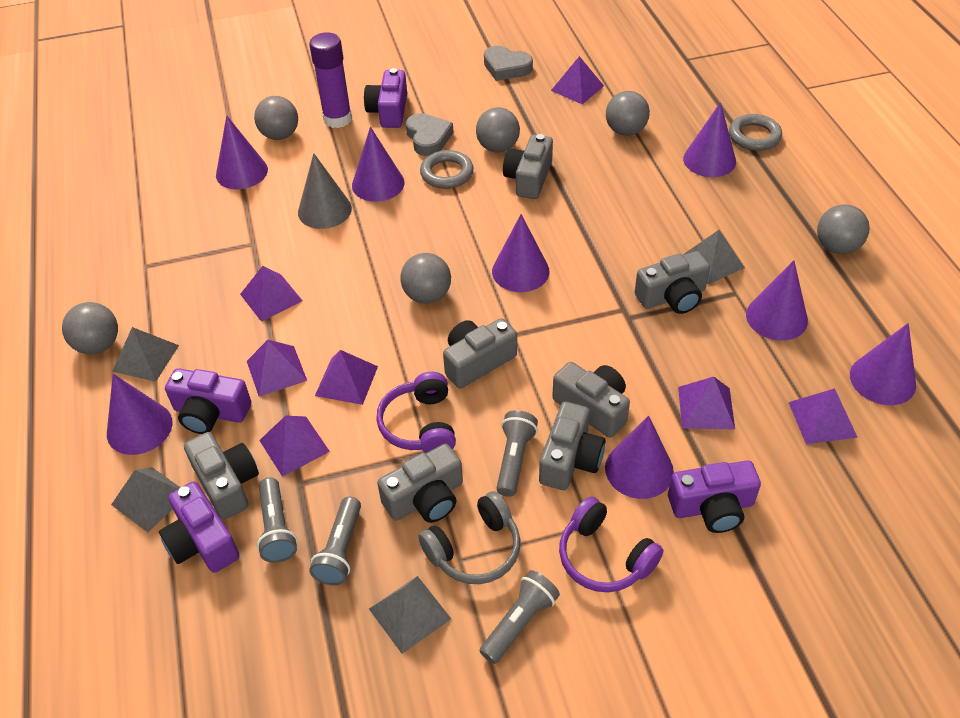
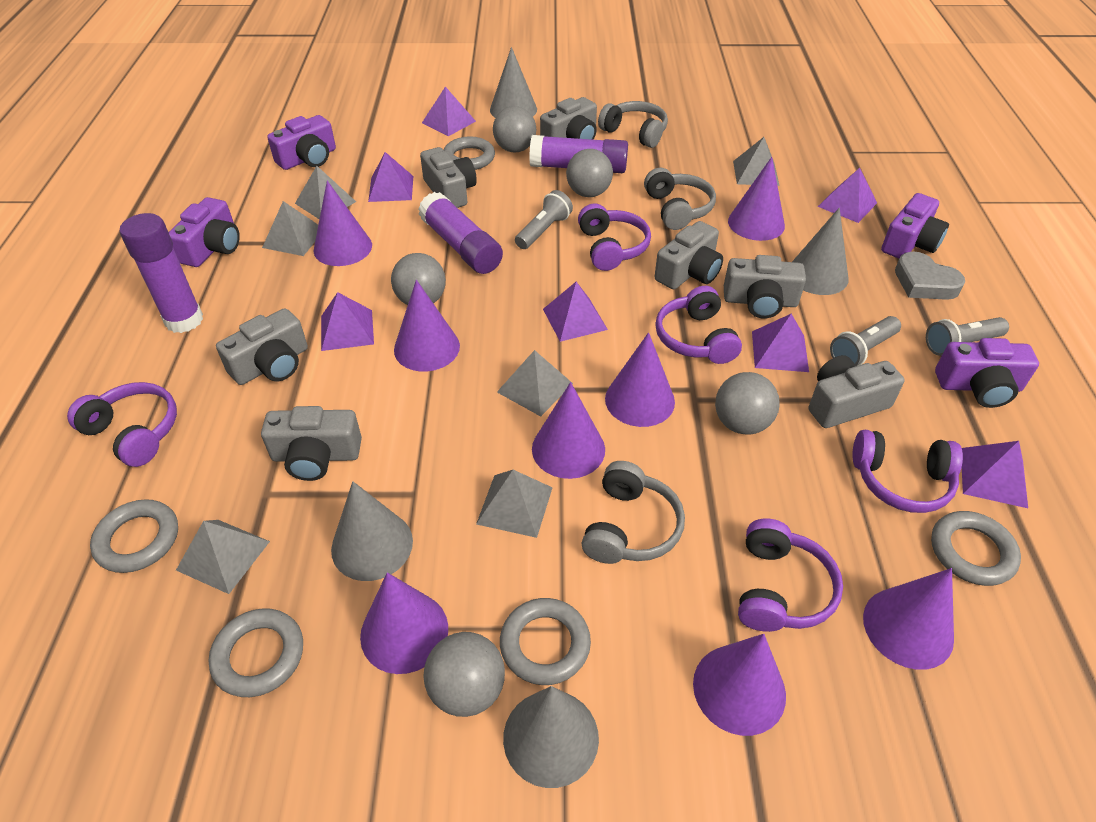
grey ball: [62,302,118,354] [254,96,298,140] [400,253,451,304] [476,107,520,153] [606,91,650,136] [817,204,870,254] = 6 -> [391,253,446,305] [423,632,505,717] [493,106,536,153] [566,149,613,197] [715,372,780,435] = 5
grey cone: [298,153,352,229] = 1 -> [331,481,413,581] [490,47,537,118] [503,686,599,788] [792,208,849,295] = 4
grey flashlight: [257,477,297,563] [309,497,361,585] [480,570,560,664] [496,410,538,497] = 4 -> [515,190,573,249] [830,316,901,366] [926,317,1009,356] = 3
grey headphones: [419,491,521,584] = 1 -> [582,461,685,564] [598,101,668,148] [644,168,716,230] = 3
grey heart: [406,113,453,156] [484,46,533,81] = 2 -> [895,252,965,300] = 1
grey pyramid: [111,467,181,532] [112,327,179,382] [369,576,451,654] [683,230,745,284] = 4 -> [176,520,270,594] [262,201,318,256] [295,166,356,219] [476,470,553,538] [497,350,573,417] [733,137,780,186] = 6
grey ring: [420,150,474,189] [729,114,782,151] = 2 -> [90,499,178,573] [208,608,303,697] [443,137,495,170] [500,598,591,685] [931,511,1021,586] = 5
purple glue stick: [309,32,352,128] = 1 -> [120,213,203,333] [418,192,503,274] [529,135,628,173] = 3
purple headphones: [376,372,456,453] [559,496,663,592] = 2 -> [67,382,177,467] [578,204,651,271] [655,286,742,364] [738,518,843,632] [852,430,963,513] = 5

